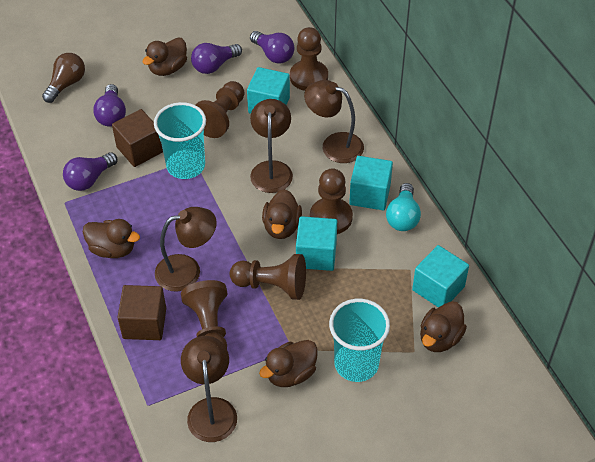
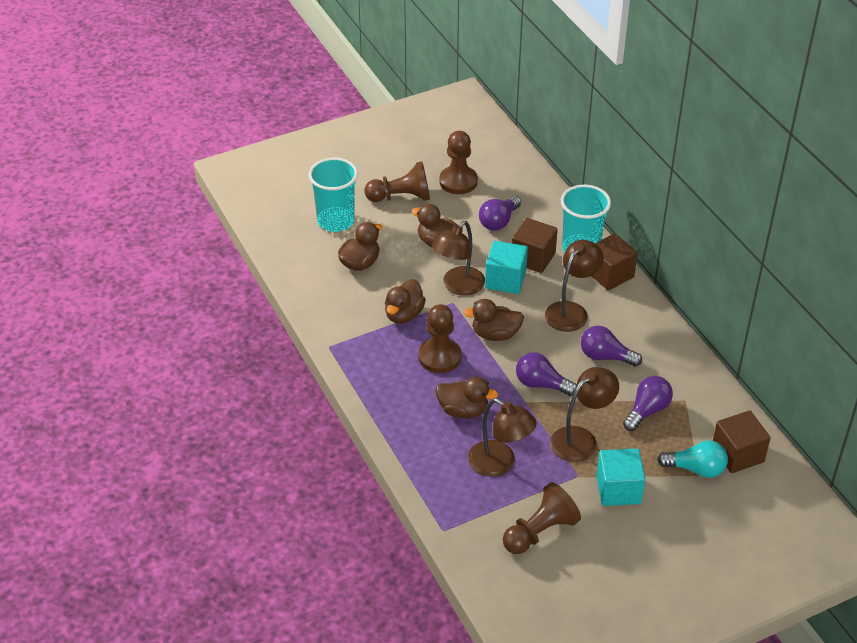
brown cube: [112,109,163,167] [117,285,166,340] = 2 -> [512,218,558,273] [592,233,638,291] [713,410,771,473] = 3
brown light bulb: [42,53,85,103] = 1 -> none = 0
brown pawn: [181,280,227,349] [195,81,244,138] [230,254,306,300] [290,27,328,91] [310,168,353,234] = 5 -> [364,161,430,202] [418,304,461,373] [439,131,478,194] [503,482,581,554] = 4
turquoise cube: [247,67,290,114] [296,216,337,271] [349,156,393,210] [412,245,469,308] = 4 -> [485,241,528,294] [596,449,645,506] = 2

